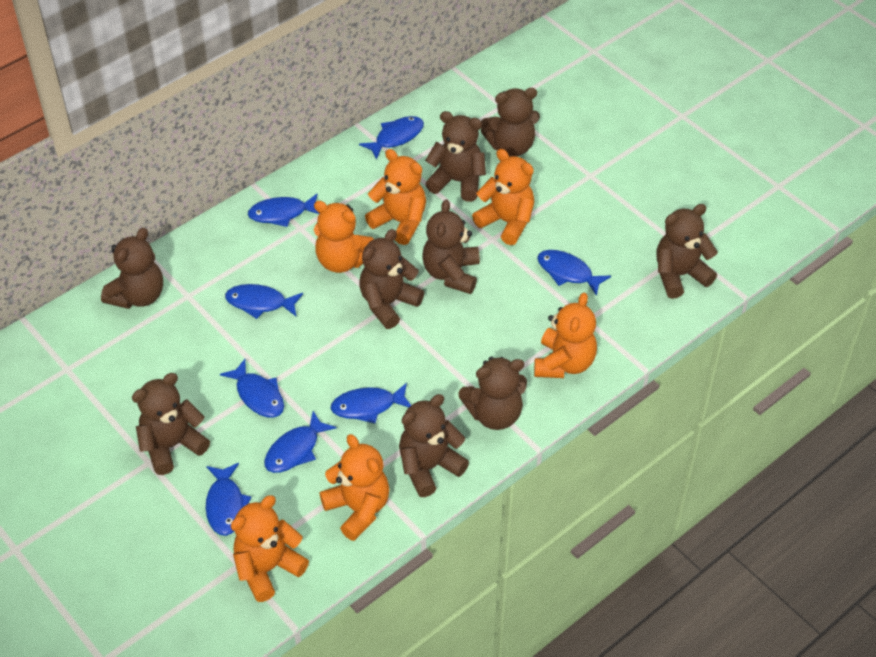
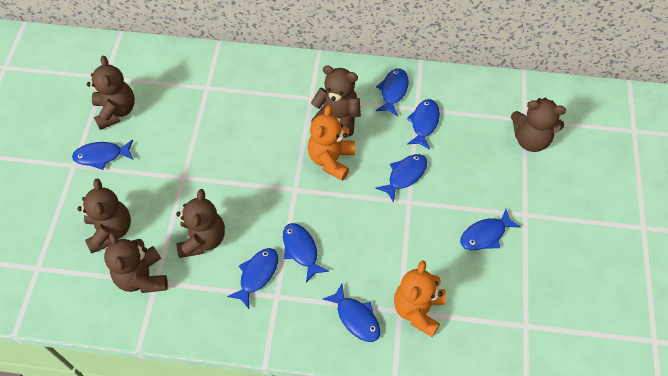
brown teddy bear: [101,228,163,309] [132,373,210,475] [359,229,424,329] [399,394,469,497] [423,199,480,294] [425,111,486,202] [458,356,527,430] [481,88,540,156] [657,204,718,299] = 9 -> [77,178,131,253] [87,56,135,130] [104,232,168,293] [176,189,225,258] [311,66,361,137] [511,98,566,152] = 6
orange teddy bear: [231,495,309,602] [314,201,373,273] [320,434,390,541] [365,149,426,245] [472,149,534,245] [534,293,597,378] = 6 -> [308,105,355,181] [394,260,446,337] = 2

